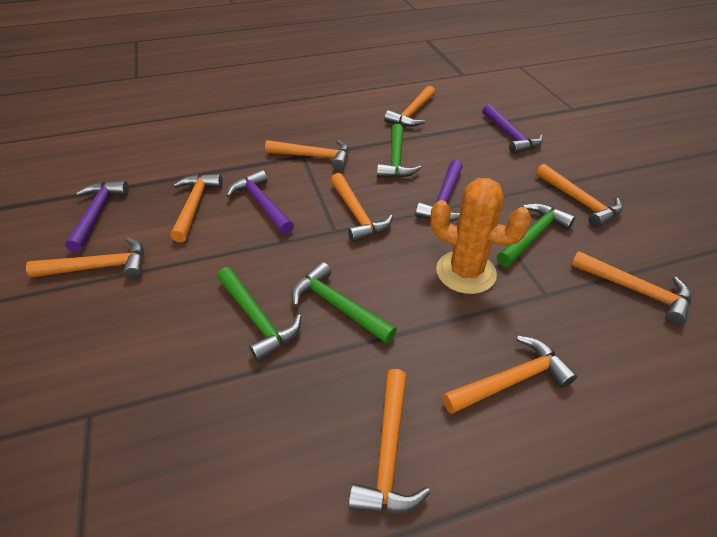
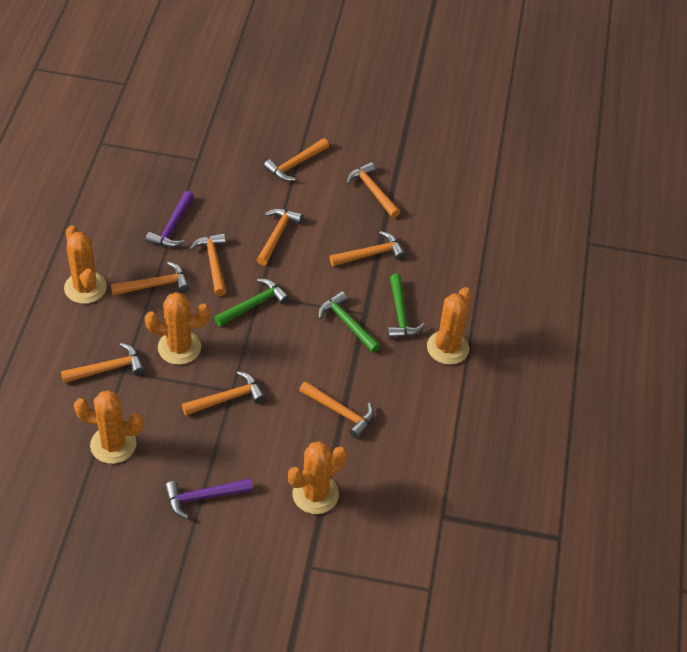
green hammer: [217,267,301,362] [291,262,397,344] [377,124,421,178] [497,203,576,267] = 4 -> [214,279,289,326] [318,291,381,353] [387,274,425,339] = 3
orange cactus: [430,178,531,294] = 1 -> [64,225,107,304] [74,390,144,464] [145,292,210,365] [288,441,347,514] [427,287,472,365] = 5
purple hammer: [65,181,129,252] [226,170,294,234] [415,160,463,222] [482,104,543,154] = 4 -> [146,191,194,247] [165,478,253,519] = 2

